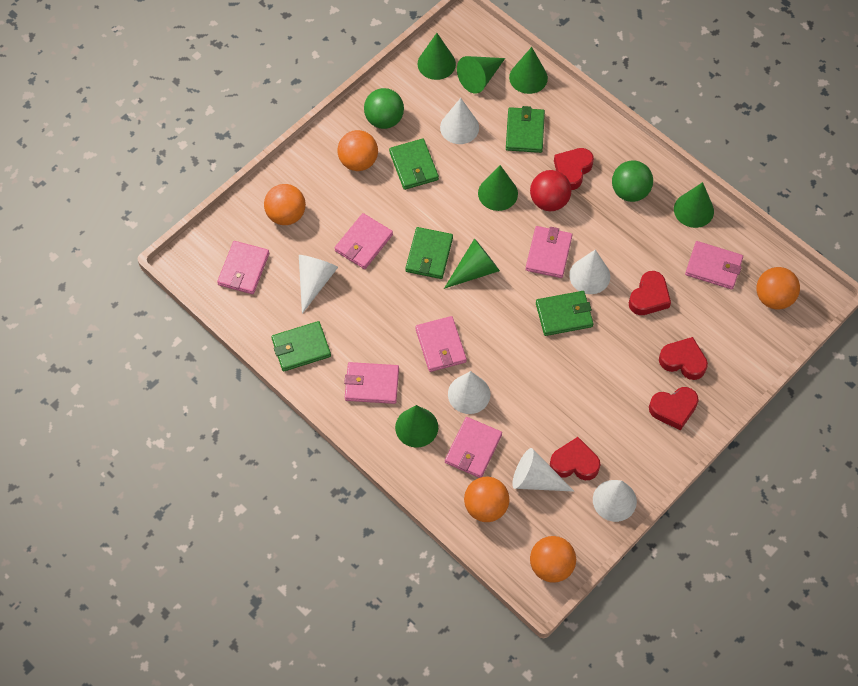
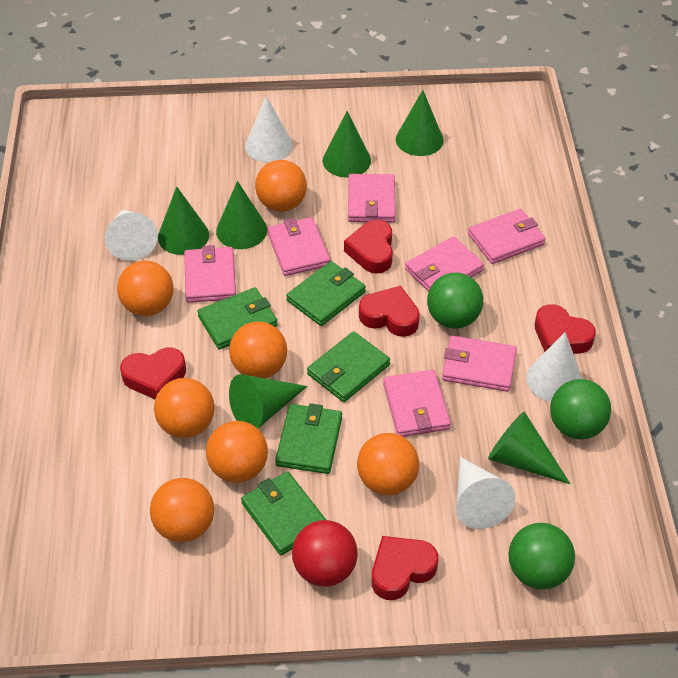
green ball: [364,88,404,129] [612,160,653,202] = 2 -> [427,273,483,329] [508,523,575,589] [550,379,611,439] = 3
green cone: [395,405,438,448] [417,33,456,80] [444,238,500,289] [457,56,505,94] [478,165,518,211] [509,47,548,94] [674,182,714,228] = 7 -> [158,186,209,255] [216,181,267,249] [229,374,307,428] [322,111,371,178] [396,90,444,156] [488,411,570,484] = 6
orange ball: [264,184,306,225] [337,130,378,171] [464,477,510,522] [530,536,576,583] [756,267,800,309] = 5 -> [117,261,173,316] [150,478,214,542] [154,378,215,438] [206,421,268,483] [229,321,287,379] [255,160,307,212] [357,433,419,495] = 7
white cone: [299,255,338,314] [440,98,479,144] [448,371,490,414] [512,448,574,492] [569,250,610,294] [593,480,637,522] = 6 -> [105,210,158,261] [245,96,293,162] [456,457,516,529] [526,332,583,402] = 4

